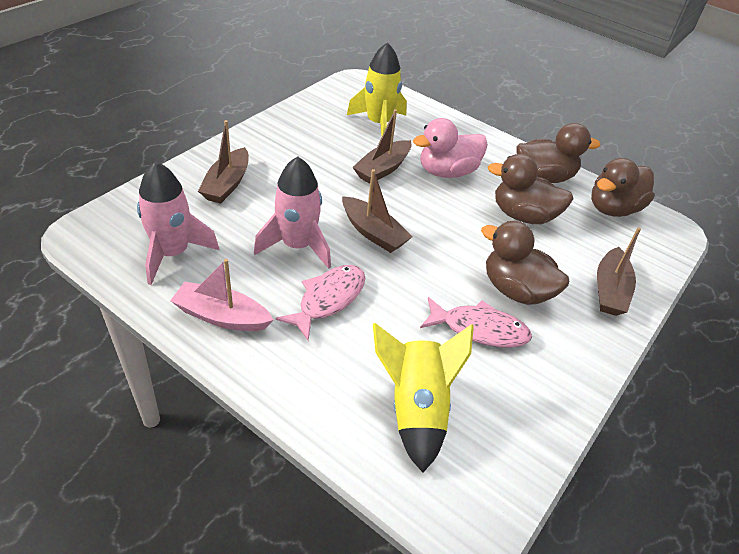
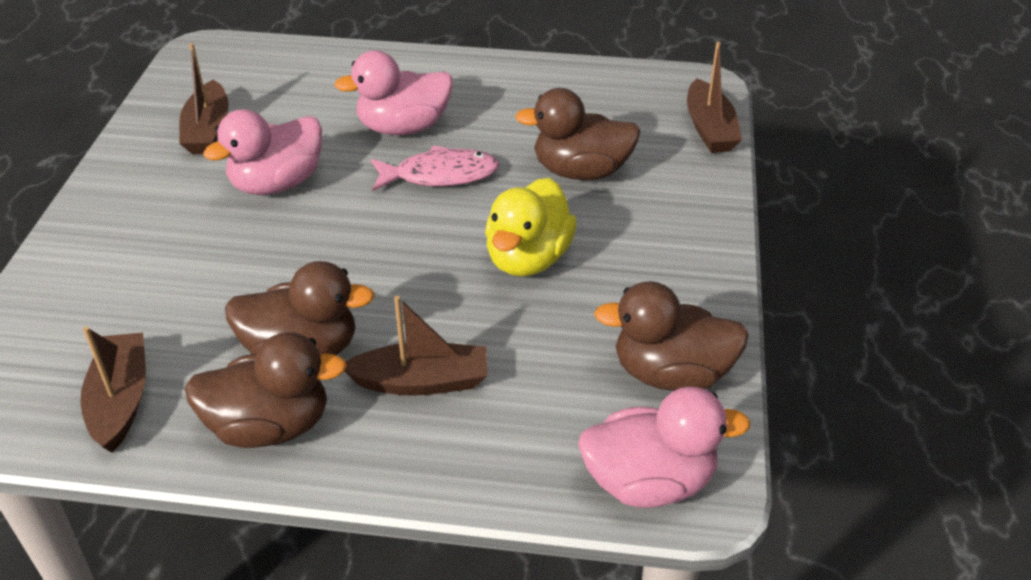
pink boat: [170,259,274,331] = 1 -> none = 0
pink duck: [413,118,488,178] = 1 -> [203,109,322,195] [334,50,453,135] [578,387,750,508] = 3
pink fish: [275,265,365,340] [420,297,532,348] = 2 -> [371,145,499,191] = 1
pink rocket: [137,161,219,285] [254,156,331,269] = 2 -> none = 0
yellow duck: none = 0 -> [485,178,577,277] = 1
yellow rocket: [347,42,407,136] [373,323,474,472] = 2 -> none = 0

